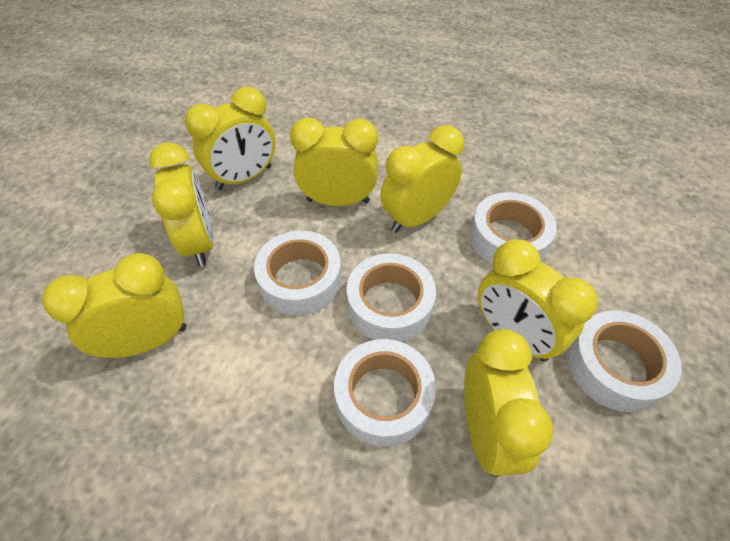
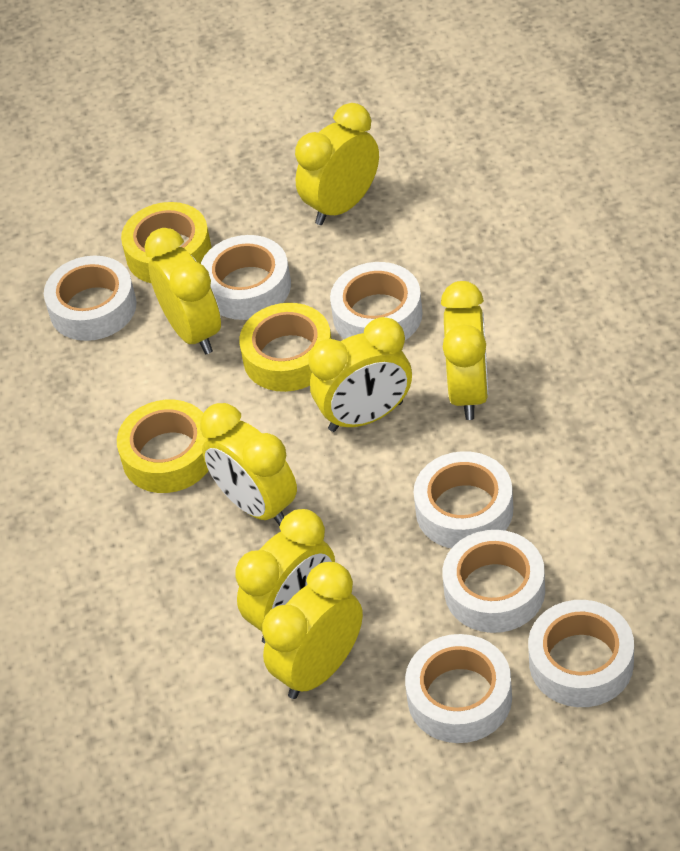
white tape: [254,231,342,316] [334,339,436,447] [346,253,436,342] [470,192,557,264] [568,310,682,412] = 5 -> [44,256,137,341] [201,235,291,320] [330,262,423,340] [405,634,512,743] [414,451,513,548] [442,530,545,633] [528,600,634,707] = 7
yellow tape: none = 0 -> [117,400,209,493] [121,202,212,283] [239,303,332,392] = 3

